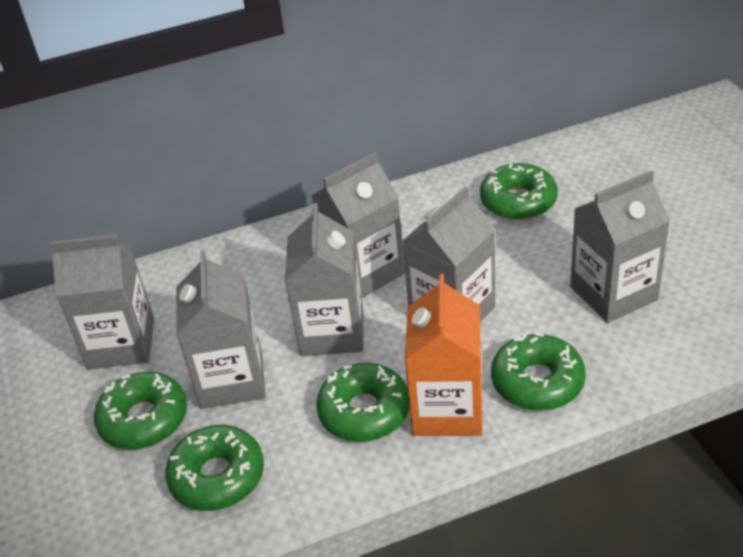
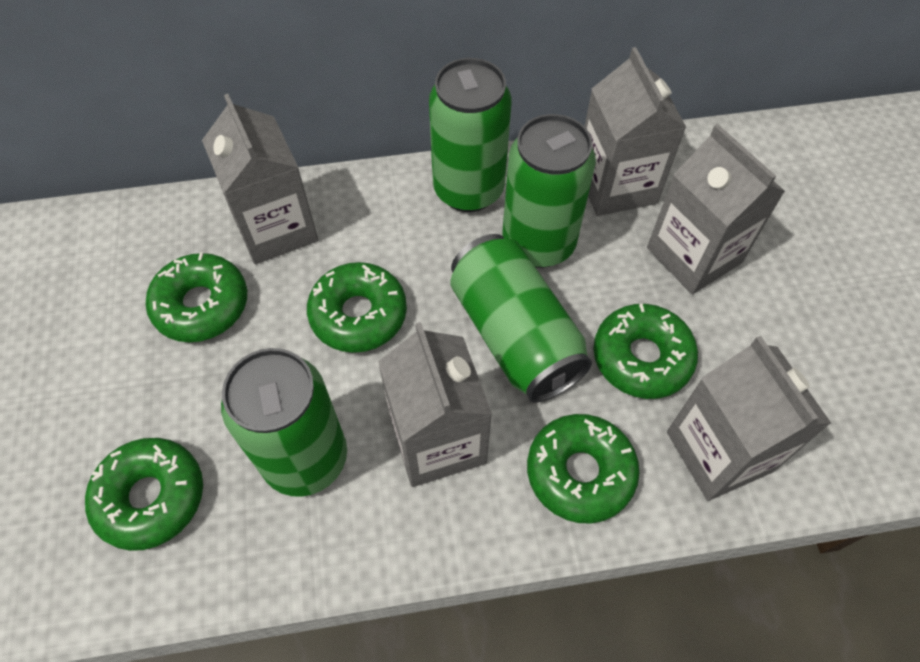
green can: none = 0 -> [221,348,347,497] [429,58,511,212] [450,234,592,403] [502,114,596,268] = 4
grey carton: [49,234,154,369] [176,250,266,409] [285,203,364,356] [312,152,405,298] [402,186,495,322] [570,170,670,323] = 6 -> [202,94,318,264] [378,322,492,487] [585,47,687,216] [647,124,785,294] [667,336,831,501] = 5
orange carton: [405,274,483,436] = 1 -> none = 0

